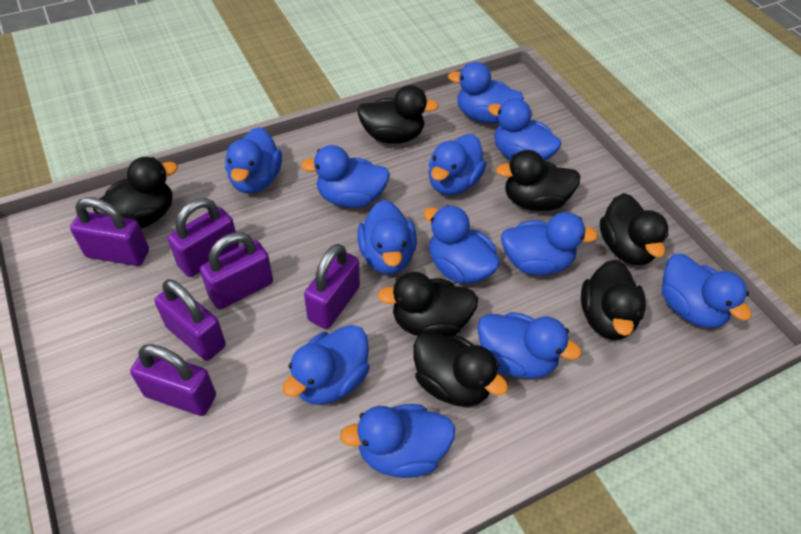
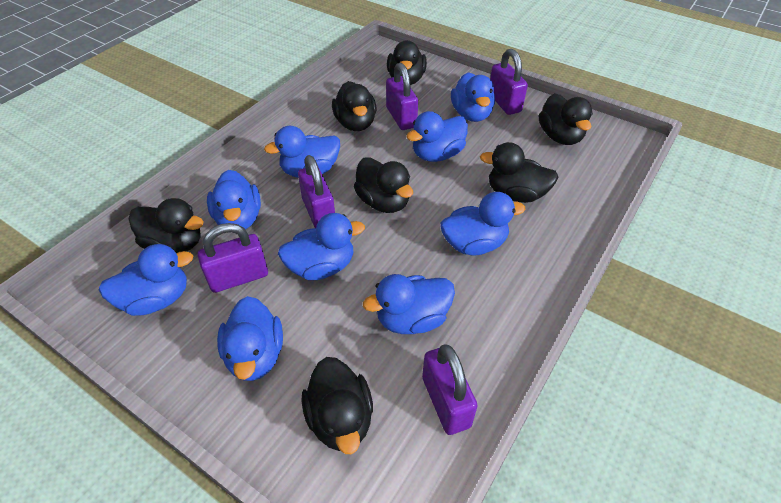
blue duck: [225,127,282,193] [283,325,370,405] [301,145,390,208] [340,404,455,478] [357,200,417,274] [424,205,500,284] [428,134,486,195] [448,62,524,124] [477,312,582,379] [488,98,561,161] [501,212,598,275] [661,254,751,328] = 12 -> [99,244,193,316] [207,170,261,230] [217,296,283,381] [264,126,340,178] [278,213,365,280] [363,274,455,334] [406,111,468,162] [440,192,525,256] [451,72,495,122] = 9
purple padlock: [70,197,149,266] [130,344,216,416] [154,279,226,361] [167,198,239,277] [200,232,273,309] [304,244,360,329] = 6 -> [198,223,268,293] [298,155,335,228] [386,63,418,130] [422,344,478,435] [490,49,528,115] = 5

